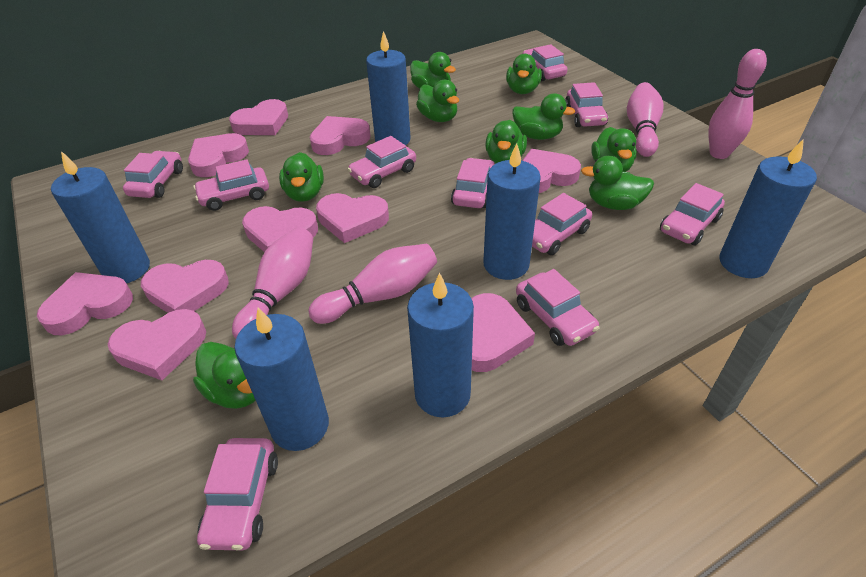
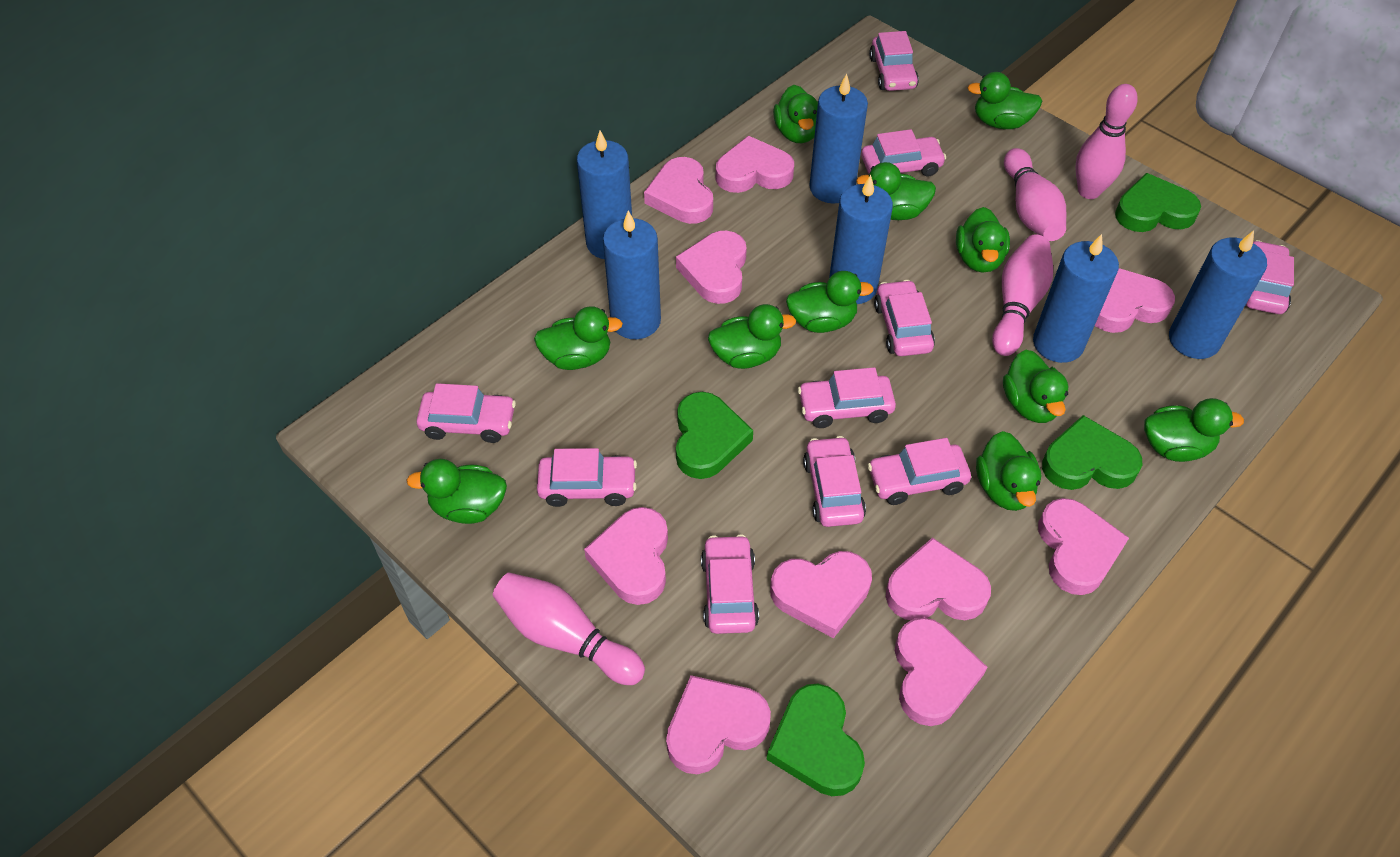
green duck: [193,342,256,409] [279,152,324,202] [410,52,456,89] [416,80,459,122] [485,120,527,163] [506,54,542,94] [513,94,575,140] [581,155,654,210] [591,127,636,172] = 9 -> [406,459,507,524] [534,306,623,370] [708,304,796,369] [773,85,818,143] [786,271,874,333] [856,162,936,220] [956,207,1010,273] [967,72,1042,129] [976,431,1041,511] [1003,350,1069,423] [1144,398,1244,462] = 11
green heart: none = 0 -> [676,392,753,479] [766,684,865,796] [1042,415,1143,490] [1115,173,1201,232] = 4

